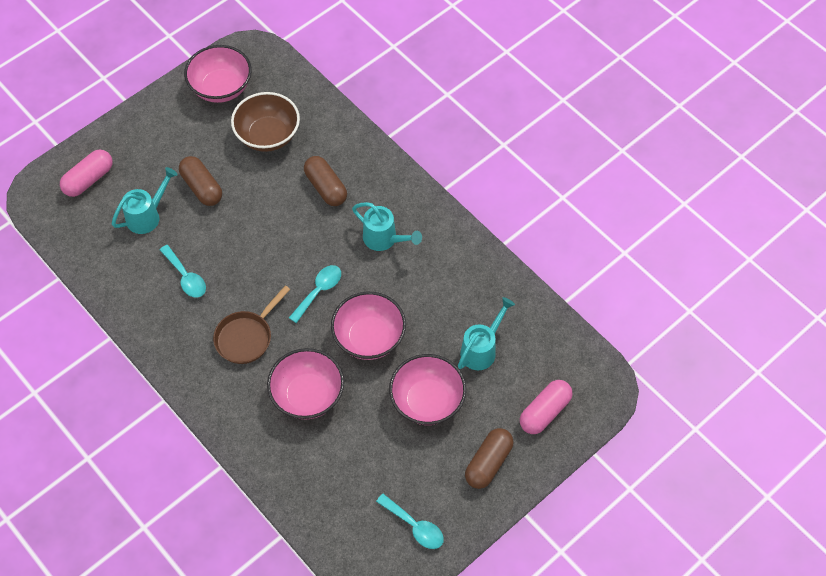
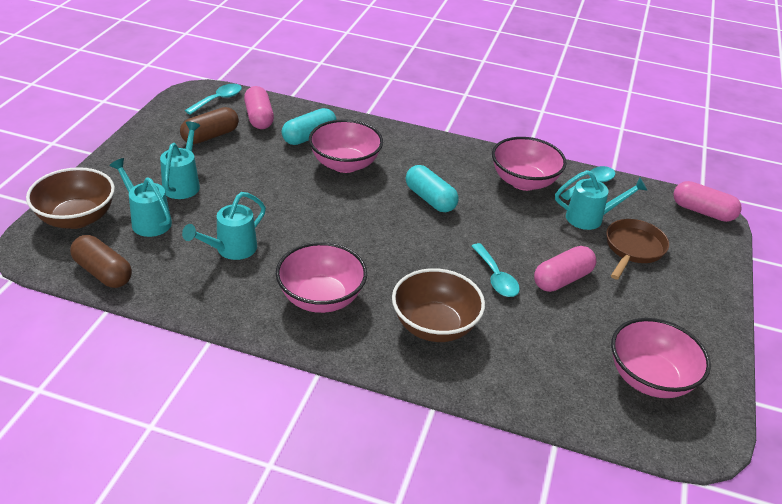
brown bowl: [231,92,300,152] = 1 -> [26,167,115,229] [392,268,485,342] = 2
brown capsule: [179,156,222,206] [304,156,347,206] [465,428,513,489] = 3 -> [70,235,132,288] [180,107,239,144] = 2
pink capsule: [60,150,113,197] [520,380,573,434] = 2 -> [244,86,274,129] [534,246,596,292] [673,181,742,222] = 3
turquoise capsule: none = 0 -> [282,108,337,145] [406,165,459,212] = 2
turquoise watering can: [112,167,178,234] [352,202,422,251] [458,297,515,370] = 3 -> [109,158,172,237] [160,121,201,199] [182,192,266,260] [555,170,647,230] = 4

